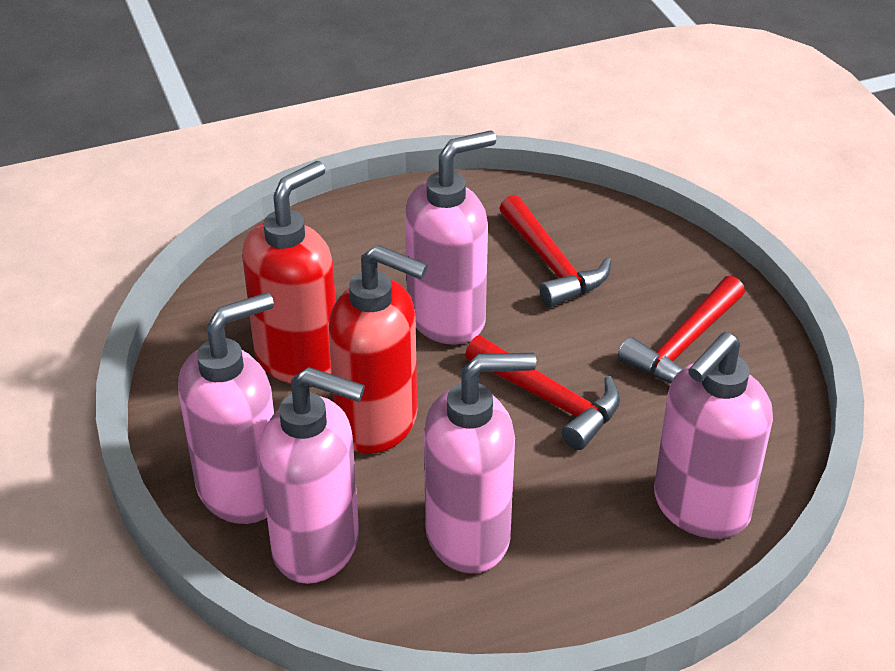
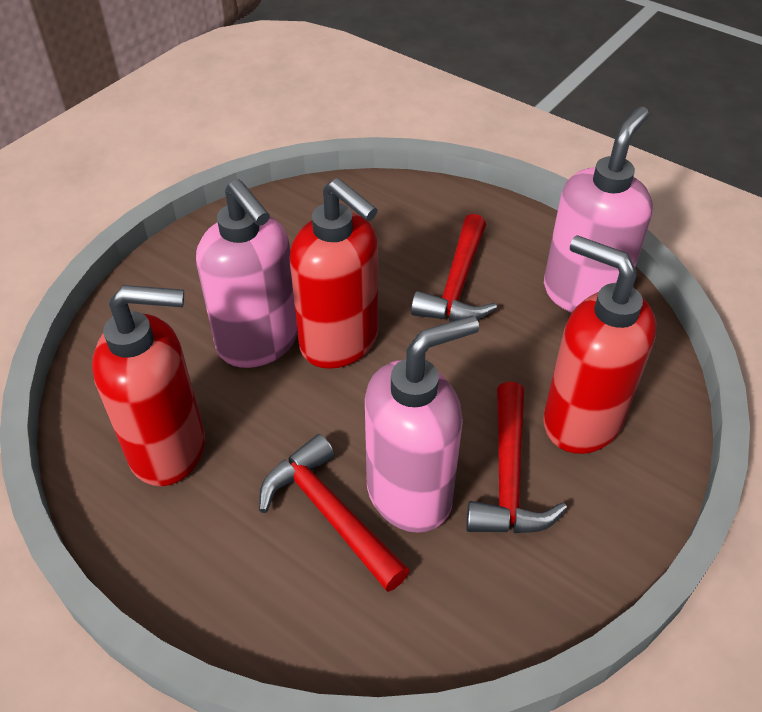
pink soap dispenser: [178,292,274,524] [259,367,365,584] [405,130,496,345] [424,353,536,573] [654,332,773,539] = 5 -> [196,179,298,368] [365,315,479,533] [544,107,653,313] = 3
red soap dispenser: [242,161,336,383] [328,245,428,454] = 2 -> [92,285,205,486] [289,178,378,369] [543,235,657,454] = 3

